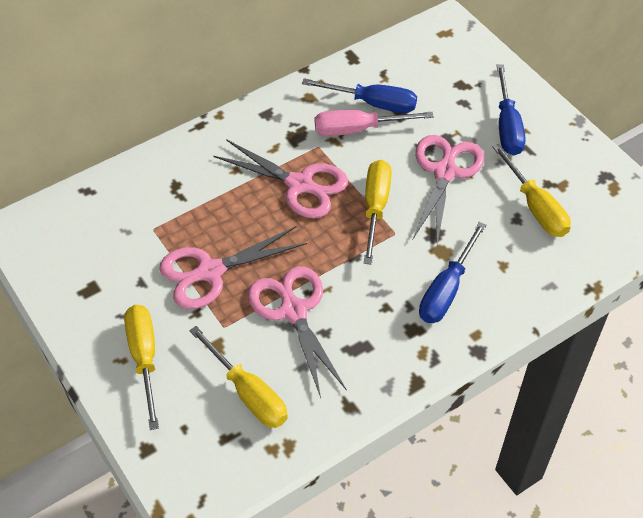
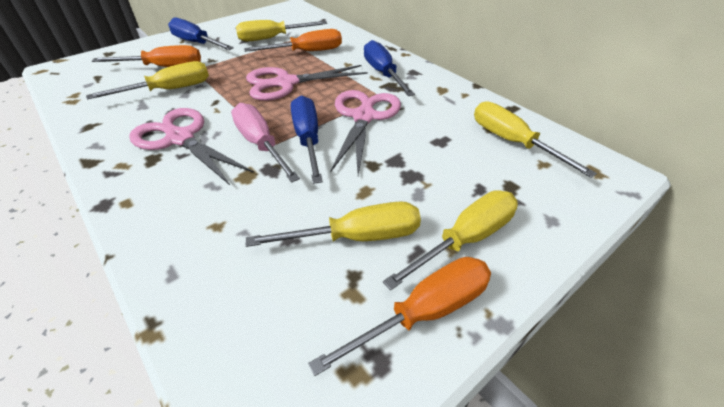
orange screwdriver: none = 0 -> [92,45,201,67] [244,29,342,52] [308,257,491,376] = 3
pink scissors: [159,226,307,309] [213,139,348,218] [248,266,347,398] [413,135,484,244] = 4 -> [129,108,254,185] [246,65,368,101] [330,90,401,175] = 3
yellow screwdriver: [124,305,159,430] [189,326,288,428] [364,160,392,265] [493,144,571,237] = 4 -> [86,61,209,100] [236,20,327,42] [246,201,421,247] [383,190,518,290] [474,101,597,178] = 5

